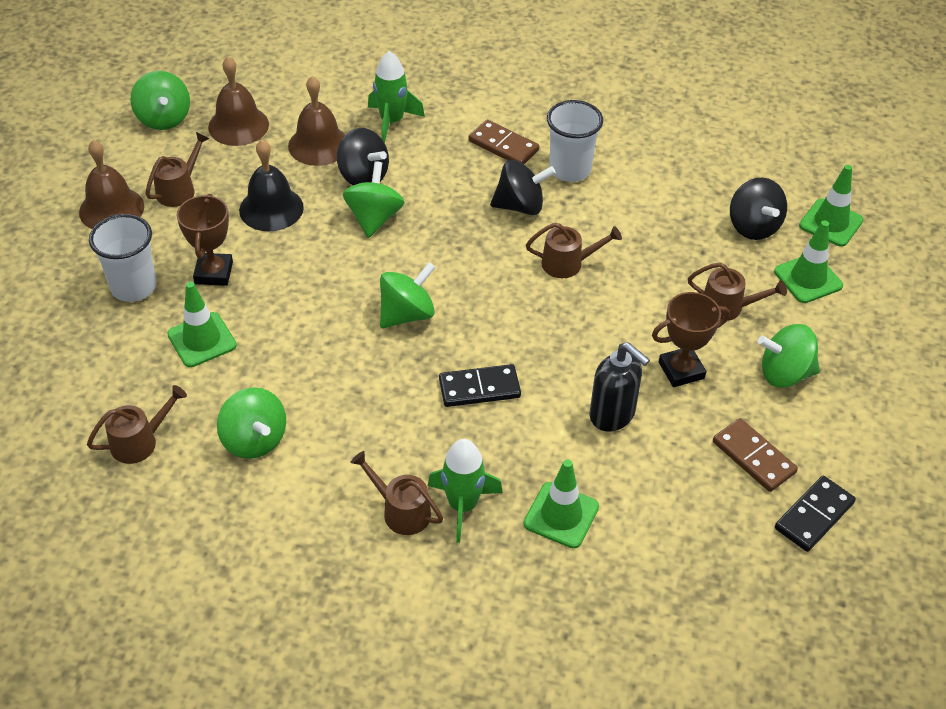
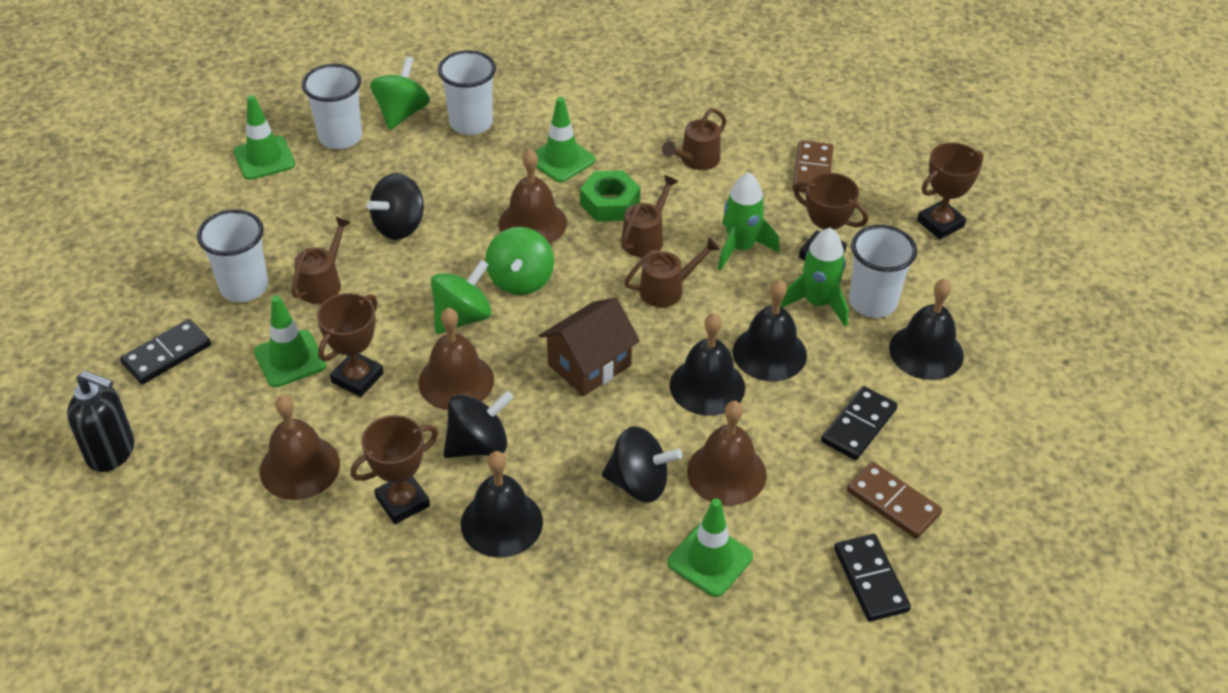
black bell: [239,140,304,231] = 1 -> [461,451,543,558] [670,313,745,416] [733,280,807,381] [889,279,964,380] = 4
black domino: [439,364,521,407] [775,476,856,552] = 2 -> [120,319,211,384] [821,386,898,460] [834,534,911,622] = 3
brown bell: [79,140,144,229] [208,57,269,146] [288,76,345,166] = 3 -> [260,395,340,500] [418,308,494,410] [499,149,567,244] [687,401,767,505] = 4
brown house: none = 0 -> [539,298,640,396] = 1
brown trophy: [177,194,233,286] [652,292,730,387] = 2 -> [317,293,384,397] [350,415,438,524] [793,173,868,260] [917,142,983,239] = 4
brown watering can: [87,385,187,464] [145,132,210,207] [350,451,443,535] [526,223,622,278] [688,262,787,321] = 5 -> [291,217,351,304] [621,175,679,257] [624,237,720,307] [662,108,726,170] = 4
green nut: none = 0 -> [580,170,640,222] = 1
green spinning top: [130,71,190,130] [217,387,286,459] [343,161,404,238] [380,262,436,328] [758,324,820,388] = 5 -> [370,56,430,130] [431,260,492,334] [485,227,554,295] = 3
white cup: [89,214,157,302] [547,100,603,182] = 2 -> [197,209,268,302] [302,64,362,149] [438,50,496,135] [849,225,917,318] = 4

